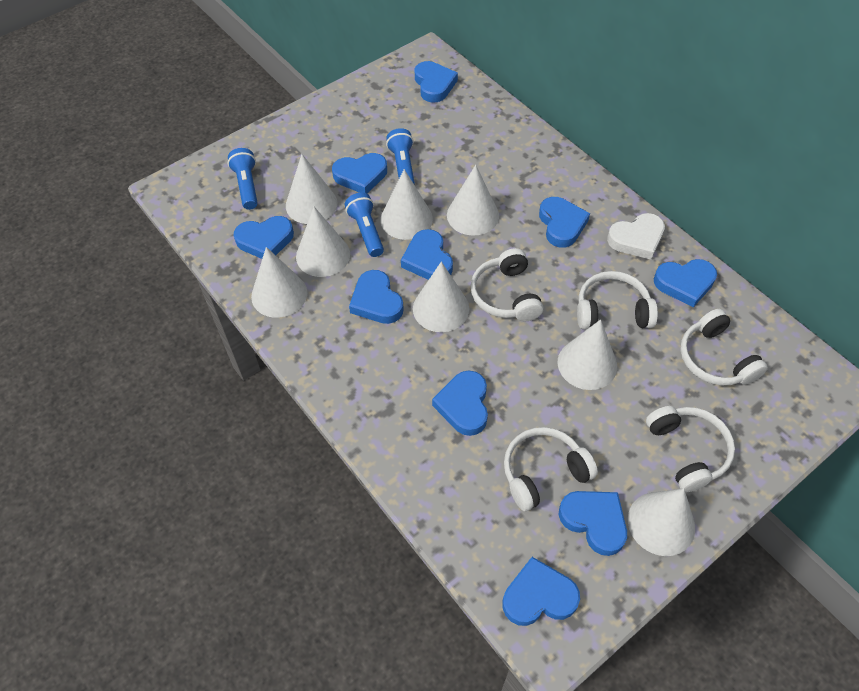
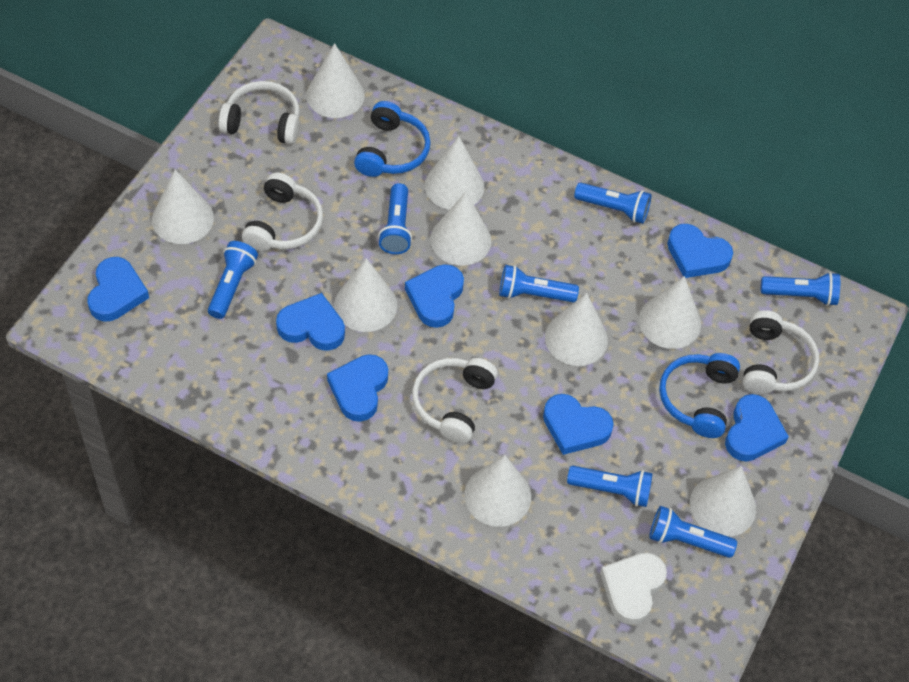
blue flashlight: [228,148,258,210] [345,193,384,257] [386,128,415,184] = 3 -> [208,241,258,319] [378,183,412,254] [499,265,579,303] [567,466,653,507] [574,183,651,224] [649,506,737,558] [761,272,840,306] = 7
blue headphones: none = 0 -> [354,101,431,177] [659,353,740,438] = 2
blue heart: [234,216,294,259] [332,153,387,193] [349,270,404,324] [401,229,453,280] [415,61,458,103] [432,370,488,436] [503,557,580,626] [539,197,590,247] [559,491,627,556] [654,259,717,307] = 10 -> [87,257,149,321] [276,293,345,351] [327,354,388,422] [405,264,464,328] [543,394,614,455] [667,224,733,278] [725,394,789,462] = 7
white cone: [251,247,307,318] [286,154,337,224] [296,207,350,277] [380,169,433,240] [413,262,470,332] [447,165,499,236] [558,319,617,390] [628,489,695,556] = 8 -> [152,169,214,244] [306,43,365,118] [334,258,397,332] [425,136,484,210] [430,192,491,266] [464,455,531,527] [545,293,608,366] [639,276,701,349] [690,466,756,537] = 9
white headphones: [471,248,543,321] [504,427,598,511] [577,271,658,329] [646,406,735,492] [680,309,768,385] = 5 -> [218,81,300,144] [242,173,323,251] [412,358,498,443] [743,310,819,394] = 4

